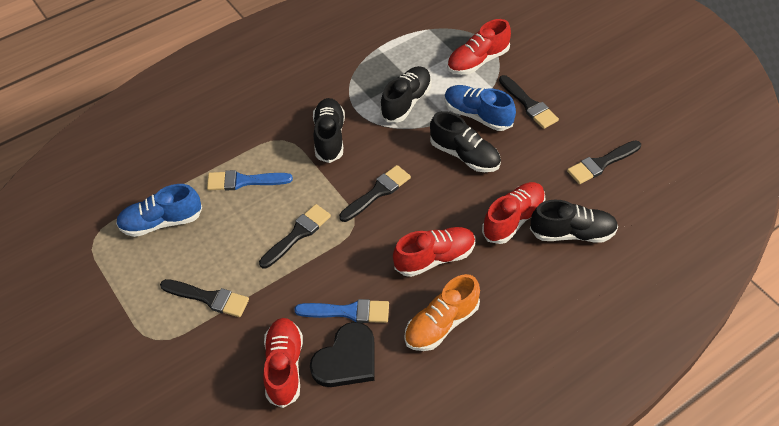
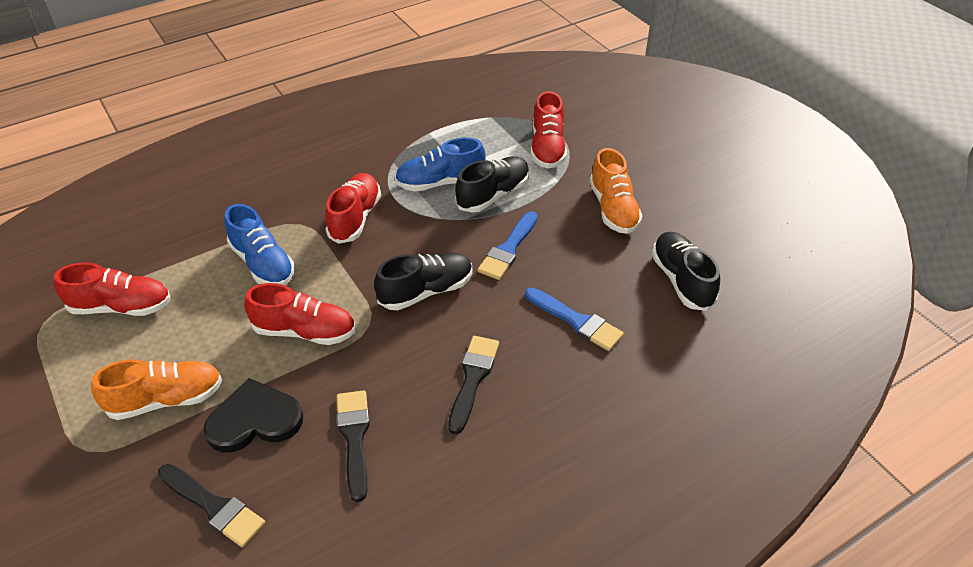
black brush: [160,279,249,317] [259,204,331,268] [339,165,411,222] [499,75,559,129] [567,140,641,184] = 5 -> [158,464,265,547] [337,390,370,502] [448,336,499,434] = 3
black shoe: [313,98,345,163] [380,66,432,123] [430,111,501,172] [530,200,618,243] = 4 -> [374,253,472,310] [455,156,529,213] [652,232,720,311] = 3
orange shoe: [404,274,480,351] = 1 -> [91,359,222,420] [589,148,643,234] = 2

